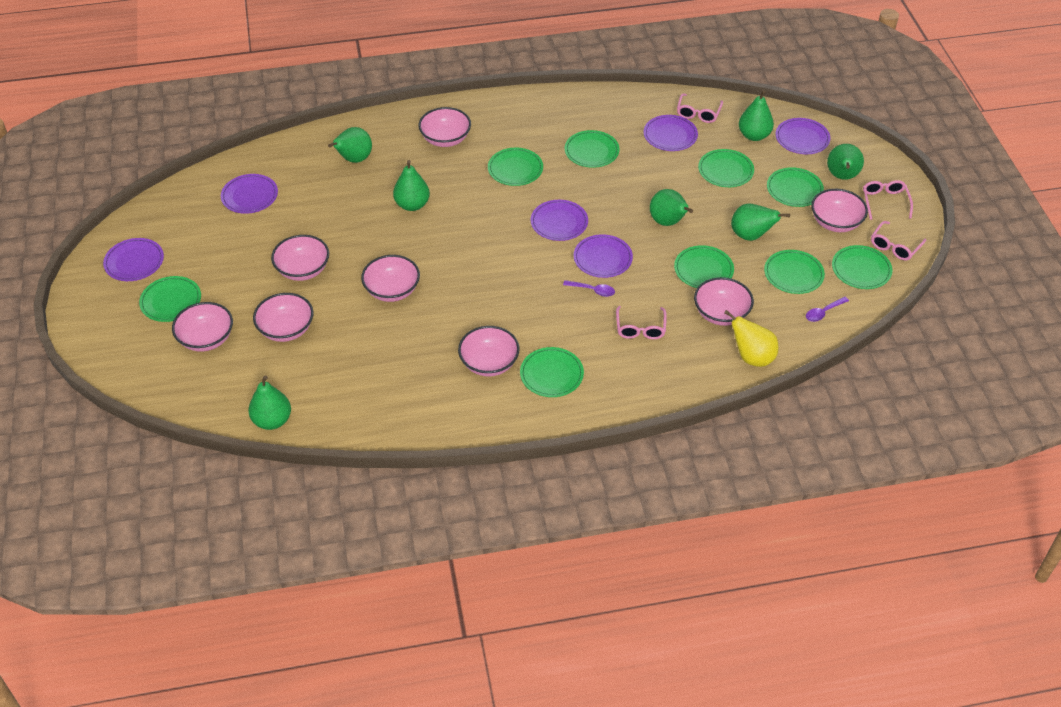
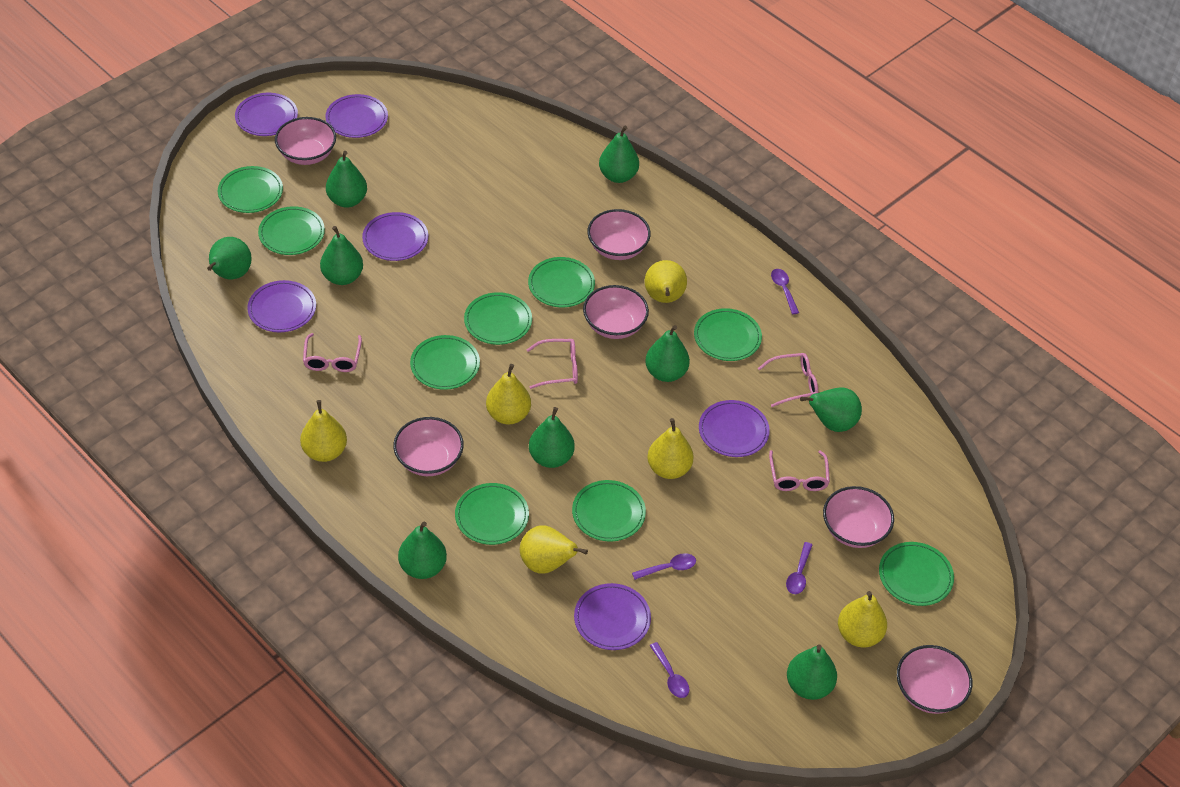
green pear: [248,376,291,430] [328,127,372,163] [393,160,430,211] [650,189,693,226] [731,204,790,241] [739,90,774,141] [827,144,864,180] = 7 -> [207,237,252,279] [320,226,363,285] [326,151,367,208] [398,522,447,579] [529,407,575,468] [599,126,639,183] [645,325,690,382] [787,644,837,700] [800,387,862,432] = 9
pink bowl: [172,302,233,352] [253,293,313,342] [271,235,329,281] [361,255,420,302] [418,107,471,147] [458,326,520,377] [694,277,754,326] [811,189,868,232] = 8 -> [275,117,336,165] [393,417,464,476] [583,285,649,339] [587,209,651,260] [823,486,894,548] [897,645,972,714] = 6
purple spoon: [563,280,615,297] [806,297,849,322] = 2 -> [632,553,696,580] [650,642,689,698] [771,269,799,314] [786,542,812,594] = 4
yellow pear: [724,310,778,367] = 1 -> [300,400,347,462] [486,364,531,424] [520,525,588,574] [645,260,687,303] [647,418,694,479] [838,591,887,647] = 6

